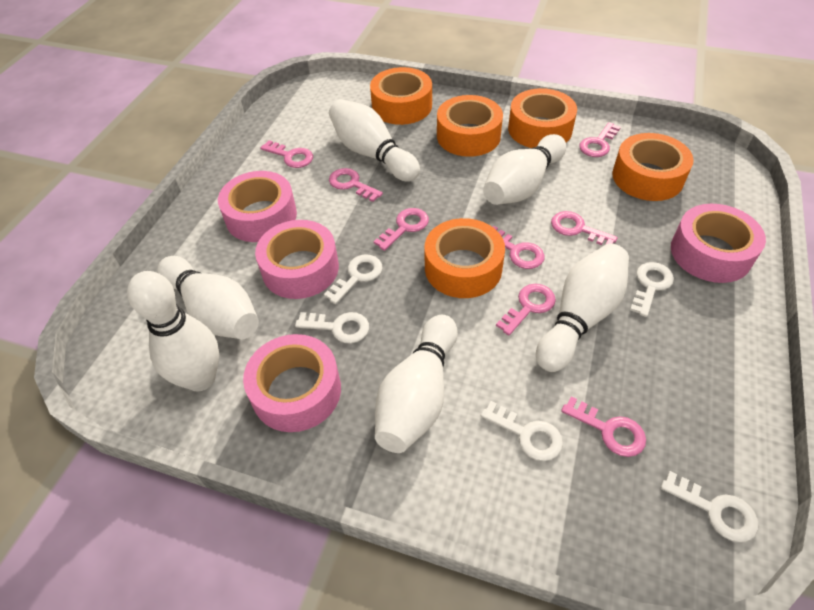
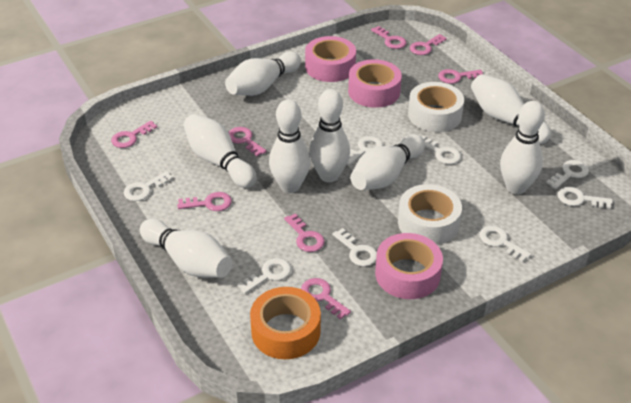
orange tape: [370,67,432,125] [424,218,505,298] [437,95,503,157] [508,88,577,148] [612,133,694,201] = 5 -> [250,287,321,359] = 1
pink tape: [218,171,297,242] [243,334,341,432] [255,220,339,299] [671,204,766,283] = 4 -> [305,36,356,82] [348,59,402,108] [375,233,443,299] = 3
white bowling pin: [127,271,219,391] [157,256,259,339] [329,99,420,182] [375,315,458,453] [483,134,566,205] [536,243,629,372] = 6 -> [140,219,232,278] [183,114,257,188] [225,51,301,96] [269,99,310,193] [309,89,350,182] [350,134,425,190] [471,74,551,144] [500,101,545,195] = 8
white key: [295,312,369,344] [324,255,383,304] [481,401,563,461] [630,262,674,317] [661,471,758,543] = 5 -> [124,171,173,201] [237,258,291,294] [332,228,377,267] [347,136,383,165] [422,135,461,164] [479,226,531,262] [546,160,589,189] [557,187,613,209] = 8
white tape: none = 0 -> [398,184,462,245] [408,82,464,132] = 2

